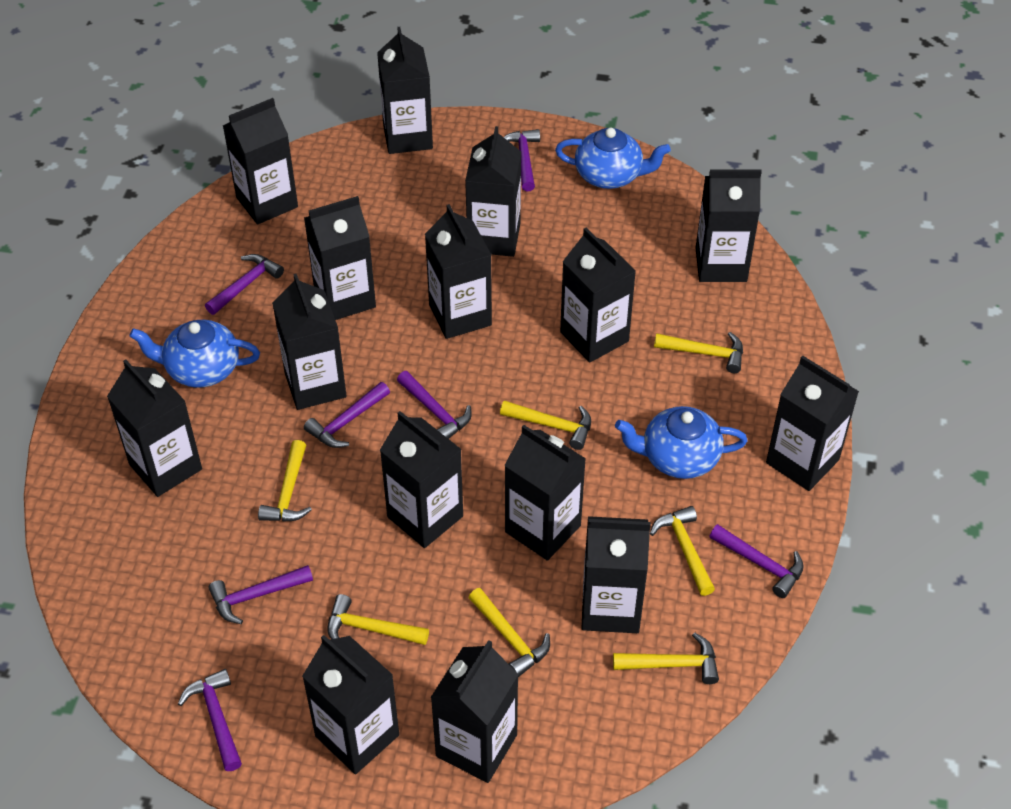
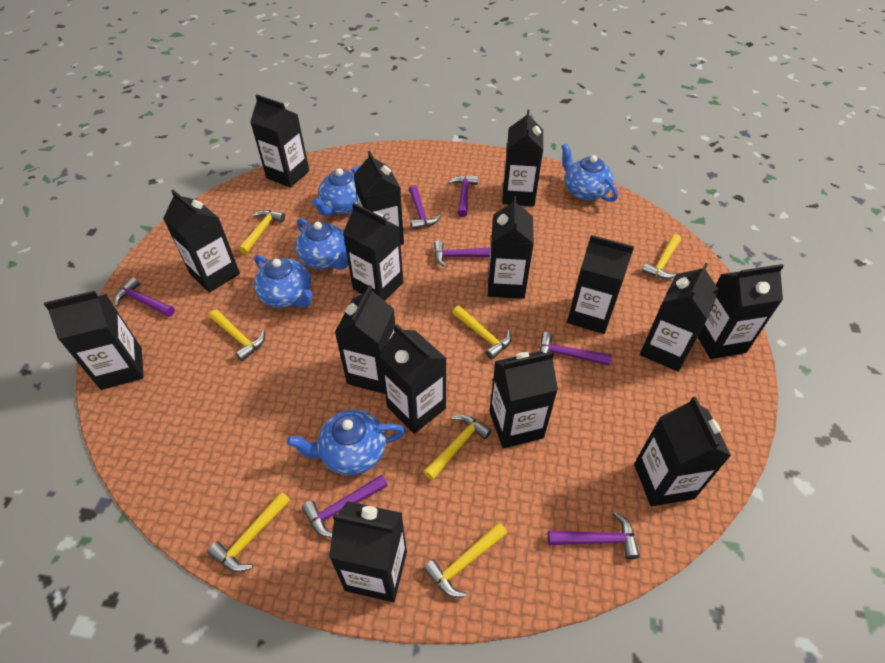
blue teapot: [129,320,260,388] [555,128,671,189] [615,406,748,479] = 3 -> [254,255,313,308] [287,410,405,476] [295,218,348,270] [312,165,361,216] [561,143,618,202] = 5

